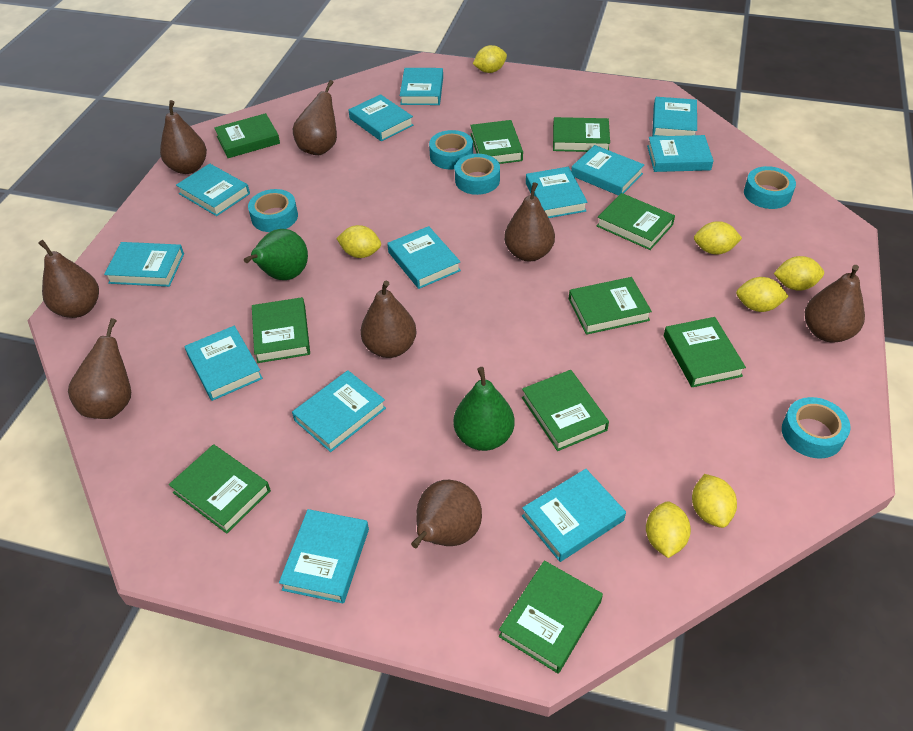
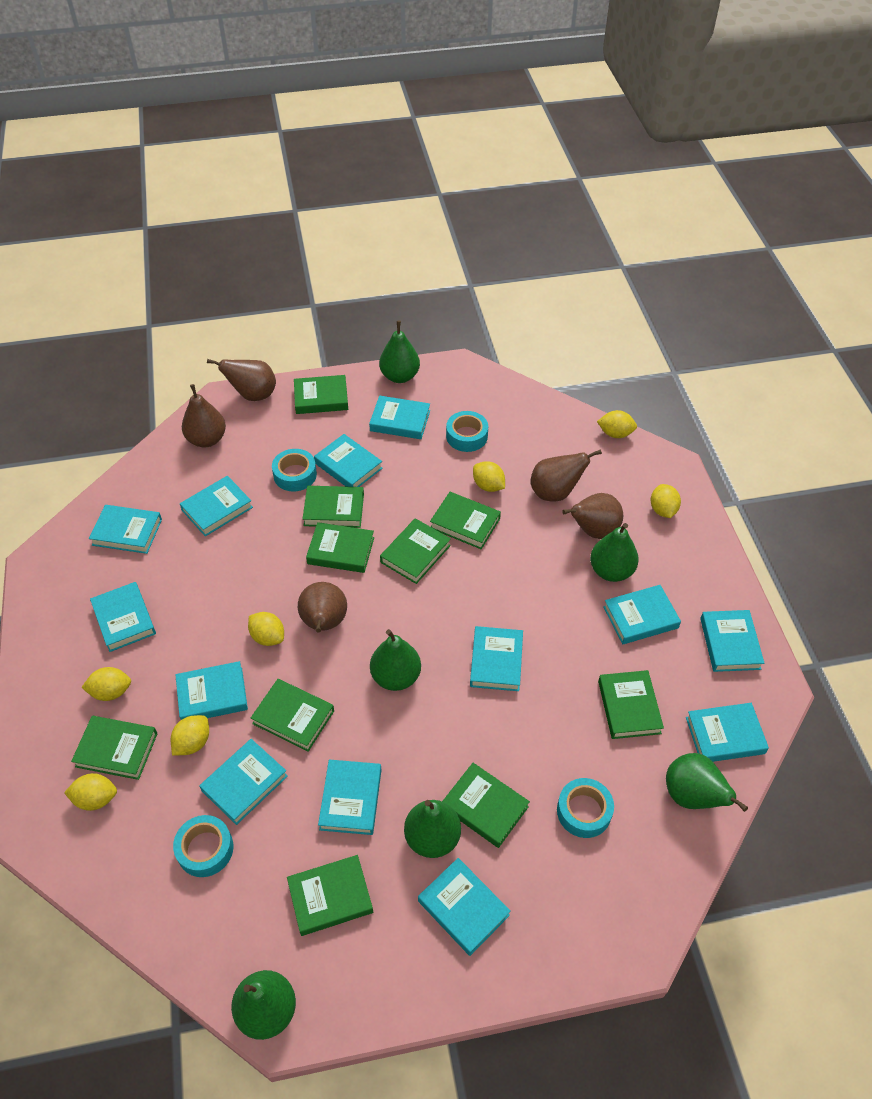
brown pear: [38,240,99,318] [68,318,131,419] [160,100,207,174] [293,80,337,155] [361,281,416,358] [411,480,482,548] [504,182,555,261] [805,265,865,343] = 8 -> [182,384,226,448] [207,359,276,401] [298,582,347,633] [530,449,602,501] [562,493,623,539] = 5
green pear: [244,229,308,280] [453,367,514,451] = 2 -> [231,970,296,1040] [370,629,421,691] [379,320,420,383] [404,800,461,858] [590,523,639,582] [666,753,748,812] = 6
turquoise tape: [248,189,298,232] [429,130,473,170] [455,154,500,195] [744,166,796,209] [782,397,851,459] = 5 -> [173,815,234,877] [272,449,317,491] [446,411,488,452] [557,778,614,838] = 4

